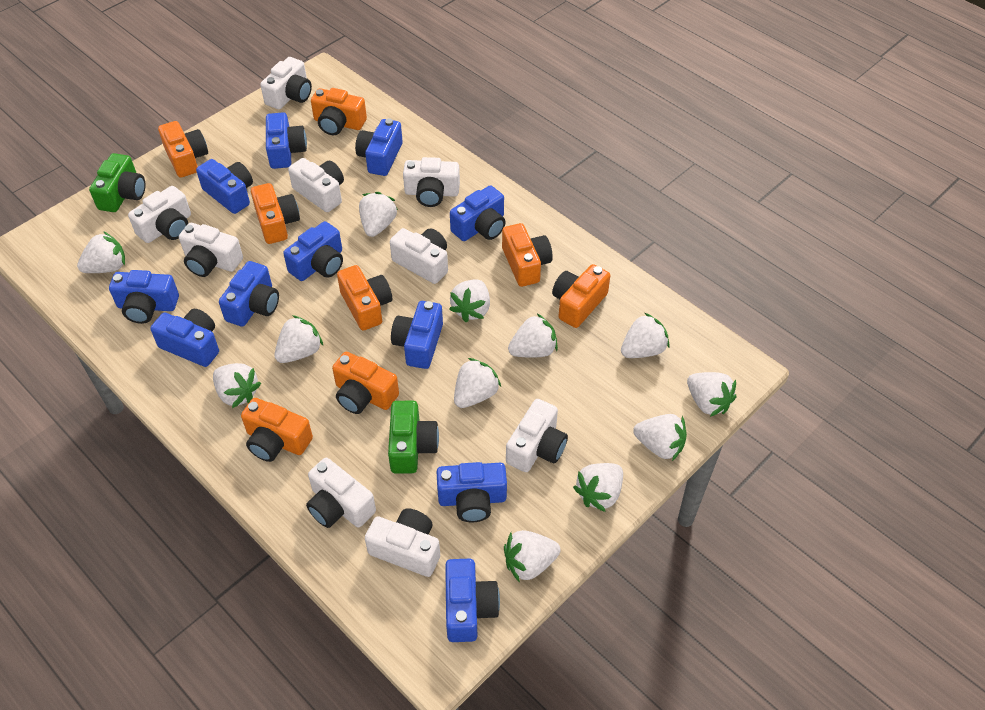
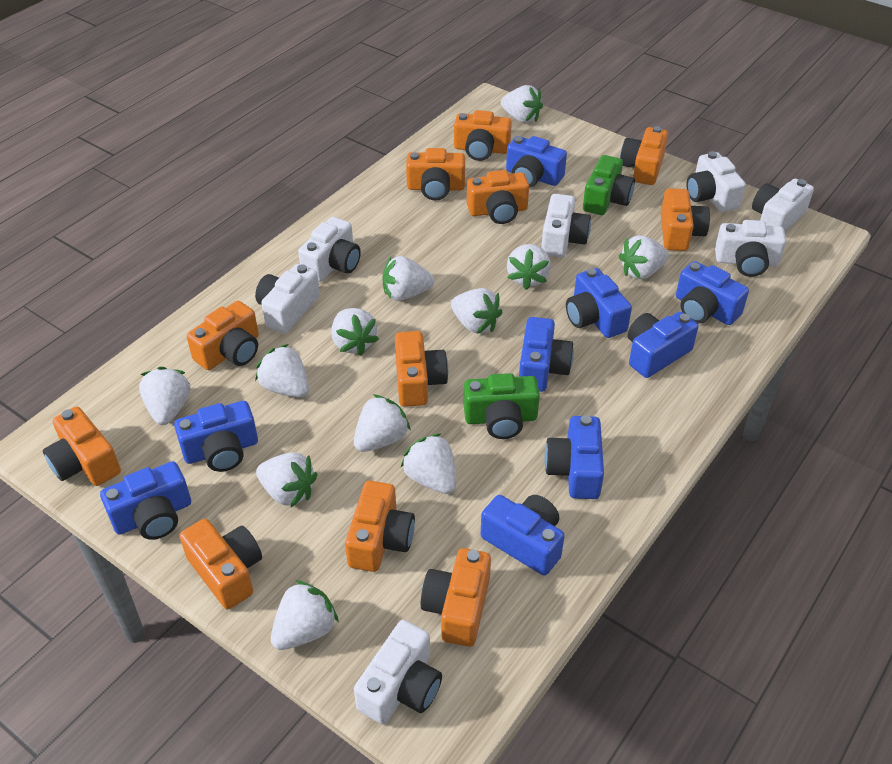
blue camera: [109,270,179,324] [150,309,219,367] [196,159,253,214] [219,261,279,327] [266,112,307,169] [283,221,343,281] [355,118,403,176] [391,301,443,369] [437,462,507,522] [445,559,500,642] [450,185,505,241] = 11 -> [100,461,191,540] [174,401,258,472] [481,495,565,576] [506,136,567,188] [519,317,574,392] [544,415,604,499] [566,268,632,338] [628,312,699,378] [676,261,749,325] = 9
orange camera: [158,121,208,178] [241,398,313,462] [251,183,300,244] [311,88,367,135] [332,352,399,414] [337,265,392,331] [502,223,553,287] [552,264,610,328] = 8 -> [43,407,121,486] [179,519,262,609] [187,301,259,370] [345,481,415,572] [395,331,448,407] [406,148,465,200] [421,548,491,647] [454,110,512,161] [467,170,529,224] [620,126,668,185] [661,188,710,251] = 11
white camera: [128,186,191,243] [179,223,243,277] [260,57,312,109] [288,158,344,212] [306,458,376,528] [365,508,440,577] [390,228,448,284] [403,157,460,207] [506,399,568,472] = 9 -> [255,264,320,334] [298,217,361,282] [354,620,442,724] [541,194,591,257] [687,151,746,212] [715,220,786,277] [752,179,814,232] = 7

